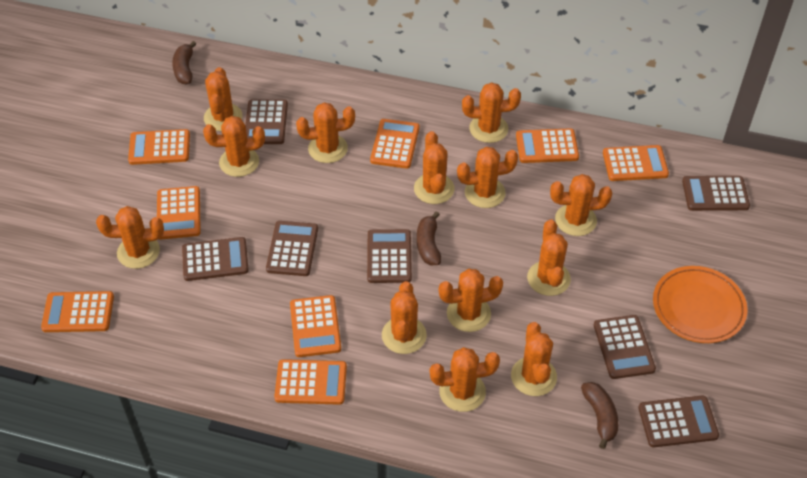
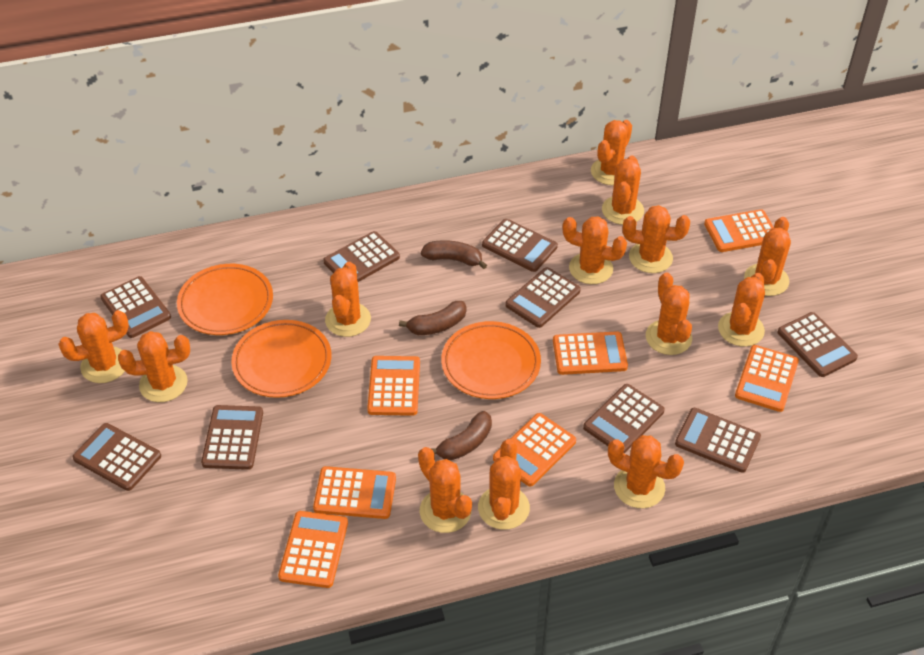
brown calculator: [182,237,249,281] [245,99,288,144] [266,221,318,276] [367,229,412,283] [594,315,656,379] [638,396,719,447] [682,176,750,211] = 7 -> [73,423,161,491] [100,276,171,338] [201,405,263,470] [323,231,400,282] [482,219,558,272] [505,267,581,328] [583,384,665,453] [675,408,761,473] [778,312,858,377] = 9
orange calculator: [41,291,114,332] [128,129,190,165] [157,186,201,239] [274,359,347,405] [290,295,341,357] [370,119,419,169] [516,128,579,163] [603,145,669,181] = 8 -> [278,511,348,588] [313,466,396,519] [367,356,420,416] [493,413,576,487] [553,331,628,375] [704,209,774,252] [735,345,799,412] = 7
orange plate: [653,266,747,343] = 1 -> [177,264,273,335] [231,320,331,398] [441,321,541,399] = 3

